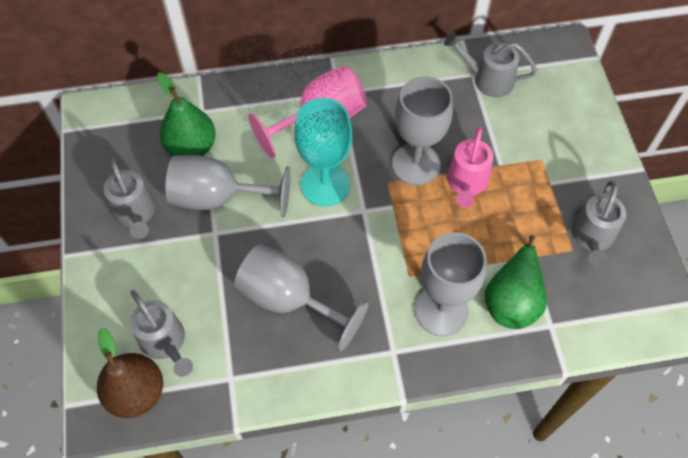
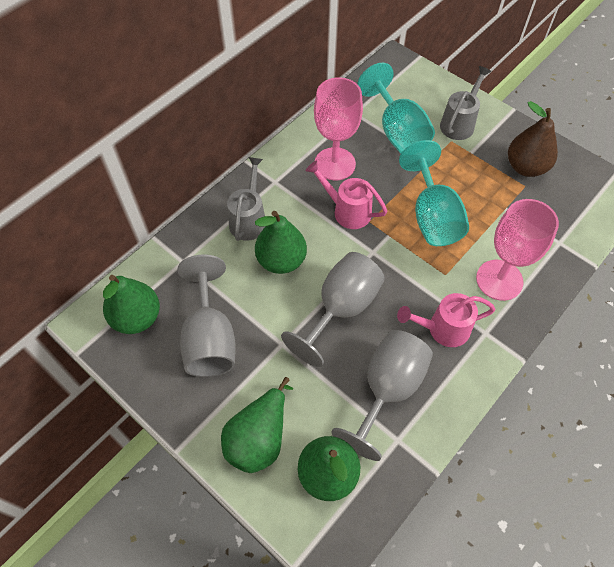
green pear: [157,73,216,156] [485,235,547,329] = 2 -> [103,275,160,334] [221,377,293,473] [255,211,307,274] [298,436,360,501] = 4
grey goblet: [166,155,291,217] [234,244,368,352] [392,76,453,185] [415,232,487,336] = 4 -> [178,255,236,377] [281,252,385,367] [332,330,433,461] = 3
grey watering can: [104,158,155,239] [130,290,193,377] [444,32,537,97] [572,181,626,267] = 4 -> [227,157,265,241] [440,66,491,140] = 2
pink goblet: [248,66,367,158] = 1 -> [314,77,363,180] [476,199,559,301] = 2
pink watering can: [447,126,493,208] = 1 -> [306,161,388,229] [397,293,496,347] = 2
turquoise goblet: [294,98,352,206] = 1 -> [357,63,435,153] [399,140,469,246] = 2

